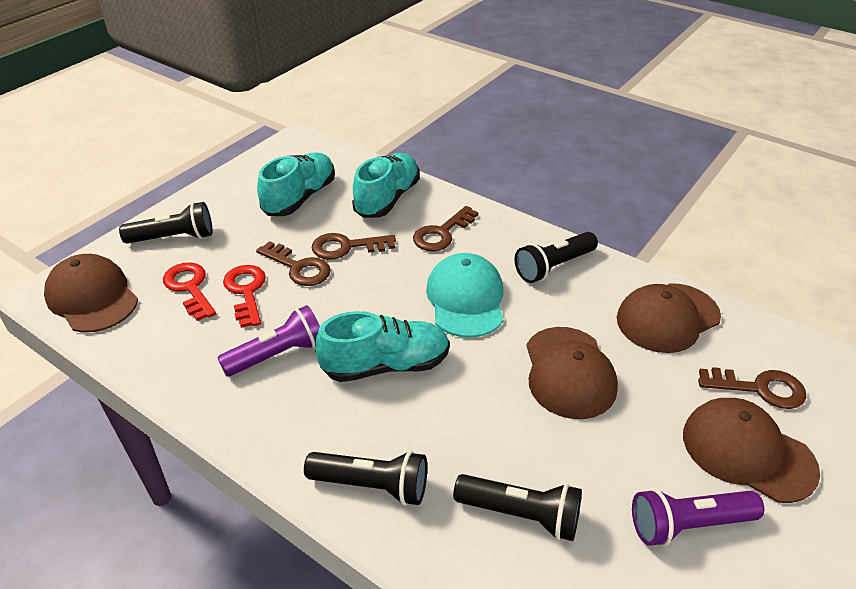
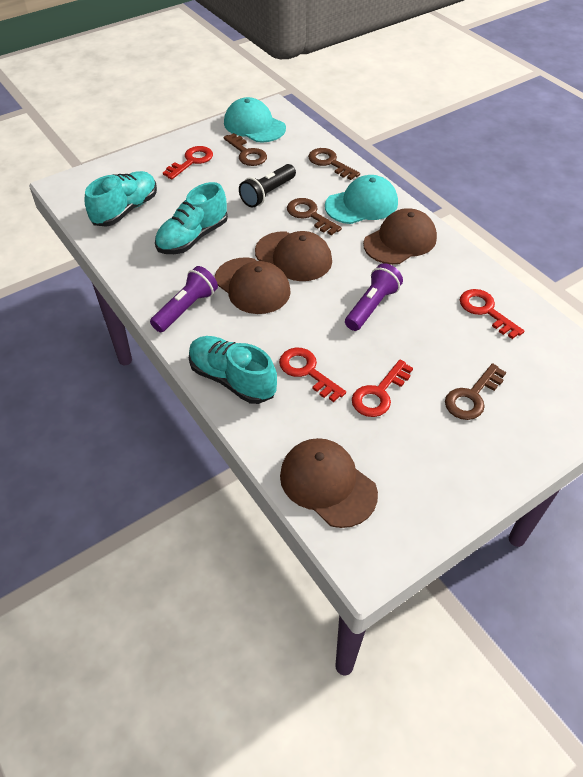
black flashlight: [119,202,212,244] [304,451,427,505] [453,474,582,541] [514,232,598,283] = 4 -> [239,164,296,208] = 1
red key: [163,262,216,321] [223,265,266,328] = 2 -> [163,146,213,179] [279,348,346,402] [352,360,413,417] [460,289,524,339] = 4
turquoise cap: [426,253,503,338] = 1 -> [224,97,286,142] [325,175,398,224] = 2

